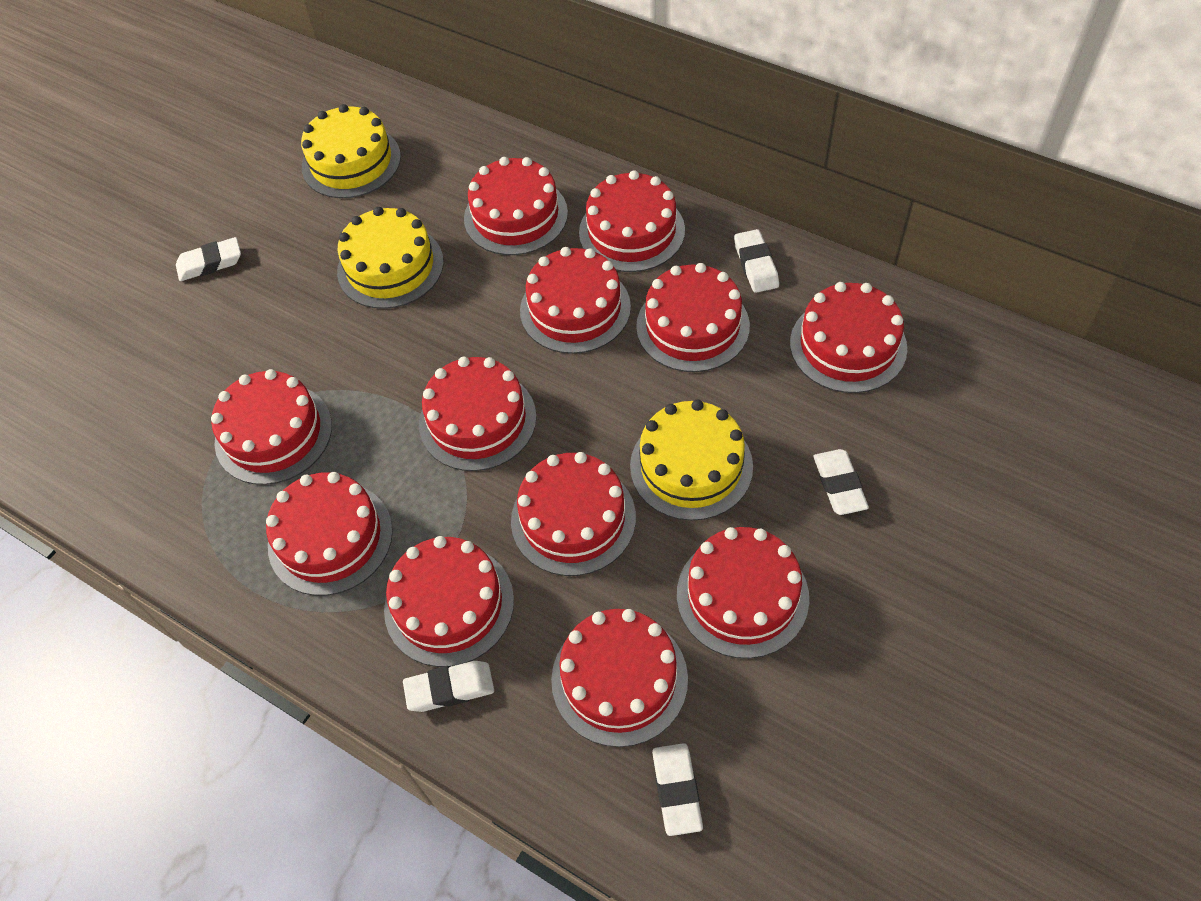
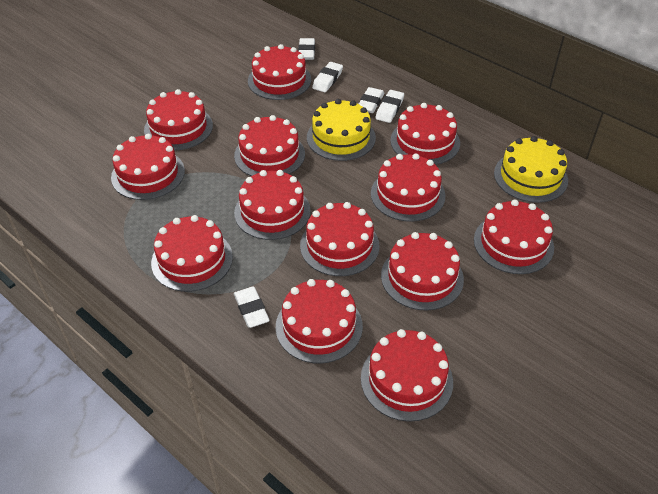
red cake: [211,369,332,485] [266,472,393,596] [384,536,514,667] [419,356,537,471] [464,157,568,255] [511,452,636,576] [520,247,631,354] [551,609,688,747] [579,170,685,272] [636,263,750,372] [677,527,809,659] [790,282,907,393] = 12 -> [111,134,185,200] [144,89,213,150] [151,215,233,292] [234,115,305,176] [234,170,311,240] [248,44,311,100] [276,279,363,363] [300,202,380,276] [361,329,453,422] [371,153,445,222] [381,232,464,311] [390,103,460,165] [474,199,554,274] = 13
yellow cake: [301,104,401,198] [337,207,444,309] [630,400,753,521] = 3 -> [307,99,376,161] [494,136,568,203] = 2

